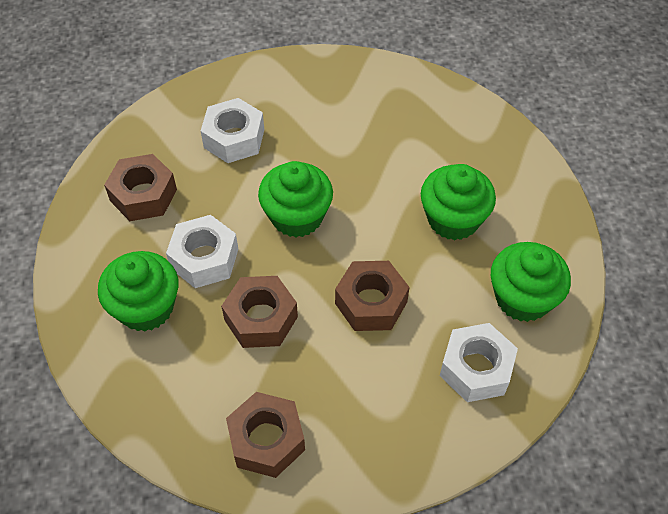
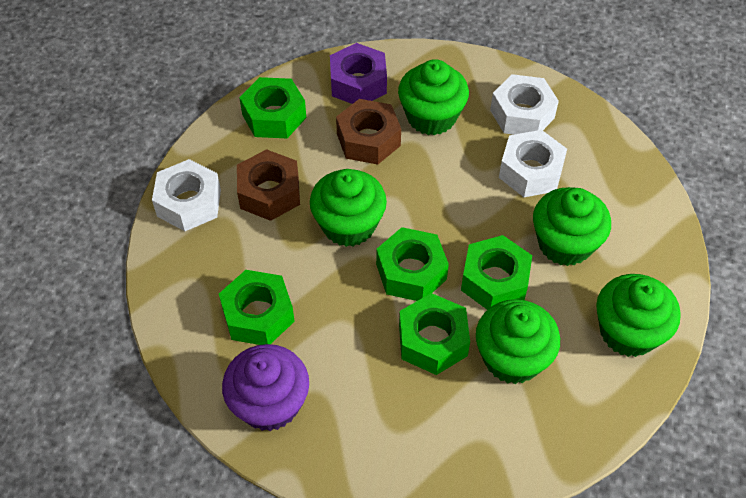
brown nut: [104,154,177,221] [221,276,298,348] [226,392,305,478] [335,261,410,331] = 4 -> [237,149,300,221] [336,99,401,164] = 2
green cupcake: [98,251,179,332] [258,161,333,237] [421,164,496,240] [491,242,571,322] = 4 -> [310,169,387,247] [398,59,469,135] [476,299,560,384] [533,187,611,266] [596,274,681,357] = 5
green nut: none = 0 -> [219,270,295,345] [239,77,306,138] [376,227,449,301] [399,293,470,375] [461,235,532,310] = 5
purple cupcake: none = 0 -> [222,344,309,431] = 1
purple nut: none = 0 -> [330,43,387,104] = 1

